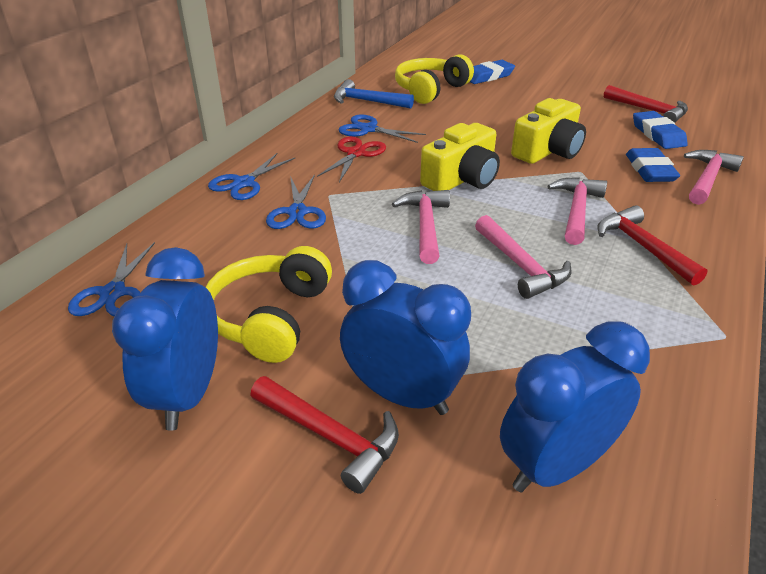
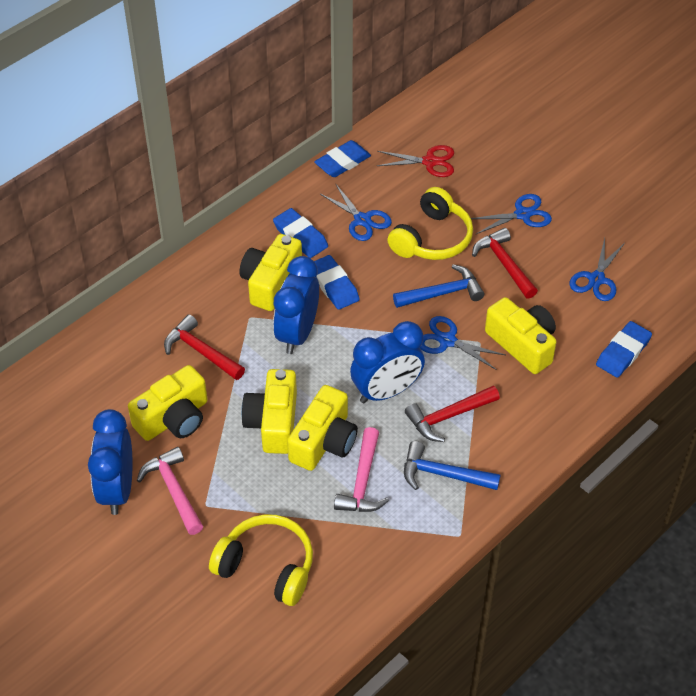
blue eraser: [470,60,515,84] [626,148,680,182] [633,111,688,149] = 3 -> [273,208,328,258] [314,140,371,177] [314,255,360,310] [596,321,652,378] = 4
blue hammer: [334,79,414,109] = 1 -> [393,264,484,308] [404,441,501,490] = 2
pink hammer: [392,190,450,264] [475,215,571,299] [547,177,607,245] [684,150,744,205] = 4 -> [137,447,203,535] [334,427,389,512] = 2
yellow camera: [420,123,500,191] [511,98,586,164] = 2 -> [128,365,208,441] [240,234,302,311] [241,369,297,454] [287,385,358,471] [485,297,557,374] = 5

